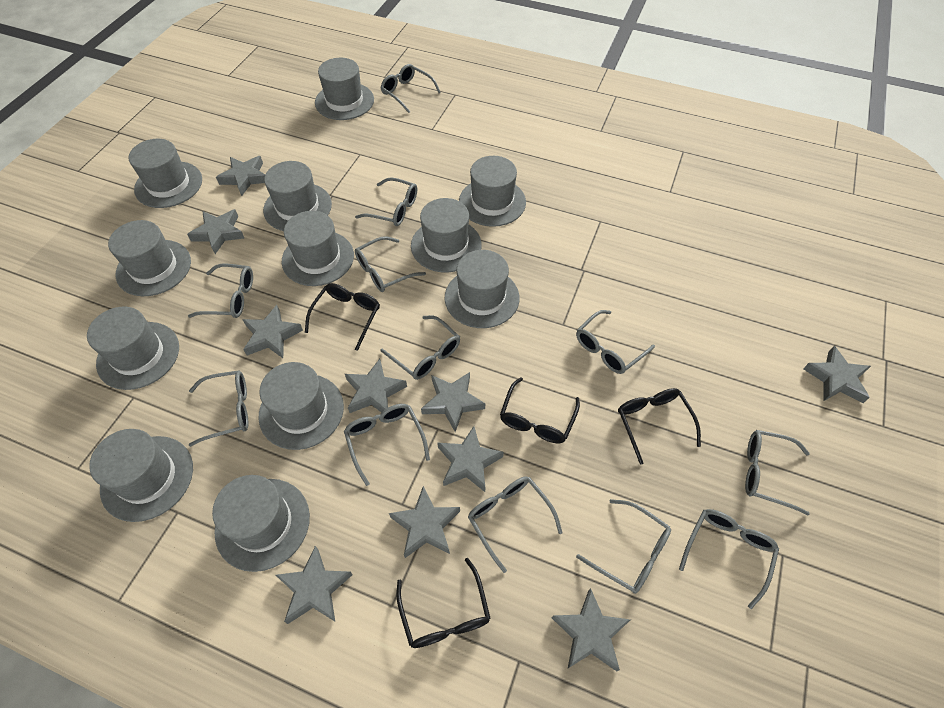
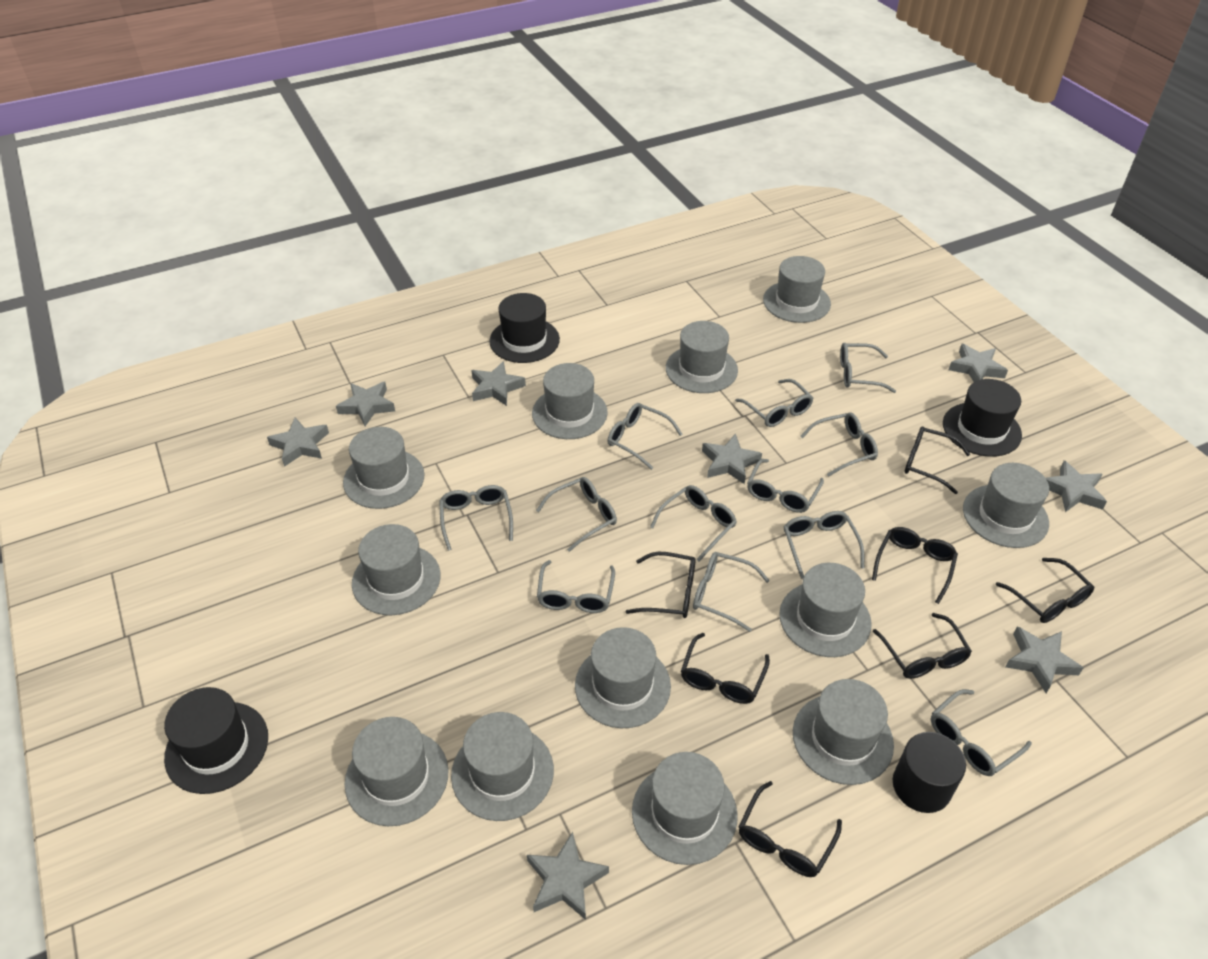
black cylinder: none = 0 -> [893,732,966,813] = 1
black glasses: [305,283,380,351] [396,558,490,648] [500,378,580,443] [618,388,701,465] = 4 -> [626,552,696,618] [681,633,770,704] [739,781,842,877] [872,527,958,604] [873,613,972,679] [904,427,970,494] [996,558,1094,623] = 7
black hat: none = 0 -> [164,687,268,794] [489,293,560,363] [943,379,1022,457] = 3
grey star: [187,209,245,254] [216,156,265,196] [242,305,303,358] [276,546,353,624] [345,359,407,413] [389,486,460,558] [421,372,485,432] [437,426,504,492] [552,588,631,671] [803,346,871,403] = 10 -> [267,418,329,467] [336,382,395,426] [471,361,526,406] [527,832,609,920] [702,434,762,484] [949,344,1008,382] [1005,626,1083,693] [1046,460,1107,512] = 8

